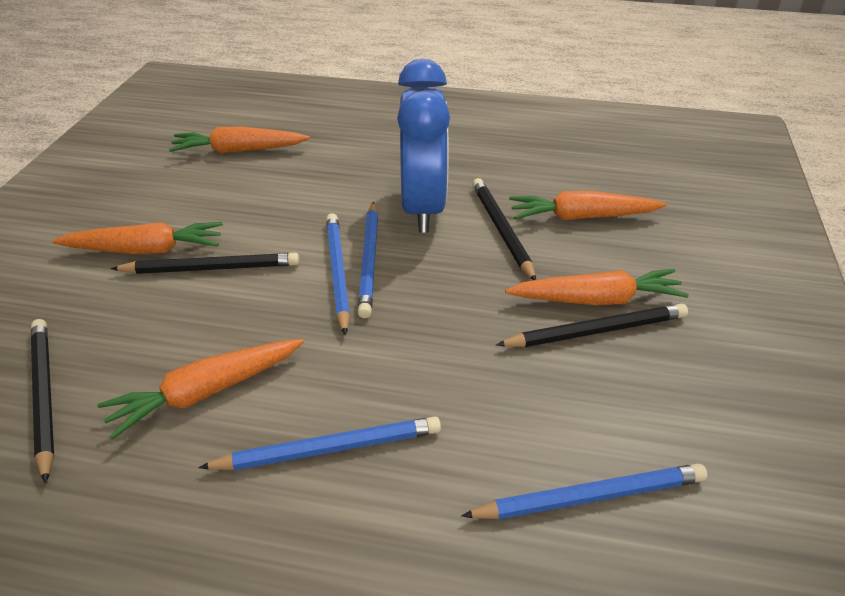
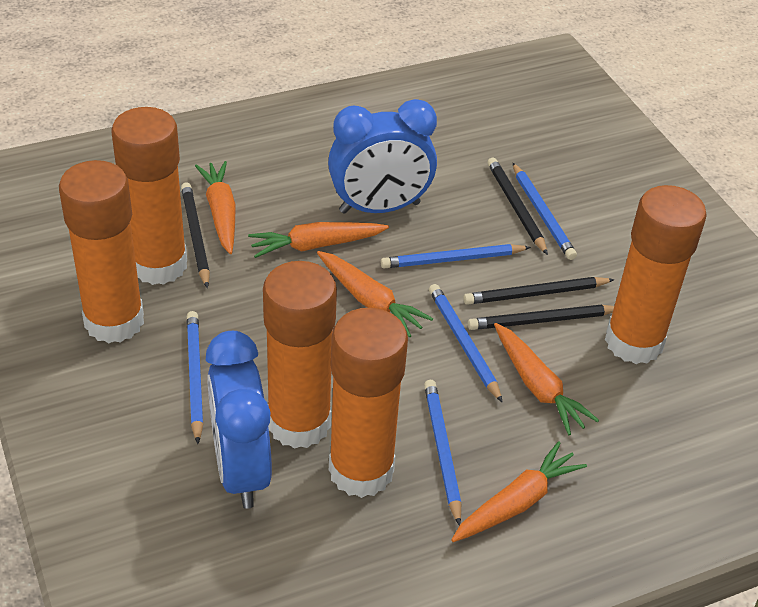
blue clock: [397,59,450,232] = 1 -> [206,331,272,509] [328,99,437,214] = 2
blue pencil: [198,416,441,470] [326,213,350,336] [358,202,378,318] [461,464,707,520] = 4 -> [186,311,203,444] [381,244,531,268] [424,380,461,526] [429,284,503,403] [513,163,577,260] = 5
orange glue stick: none = 0 -> [59,160,144,343] [112,107,187,285] [263,261,337,449] [329,308,408,498] [605,185,707,364] = 5

